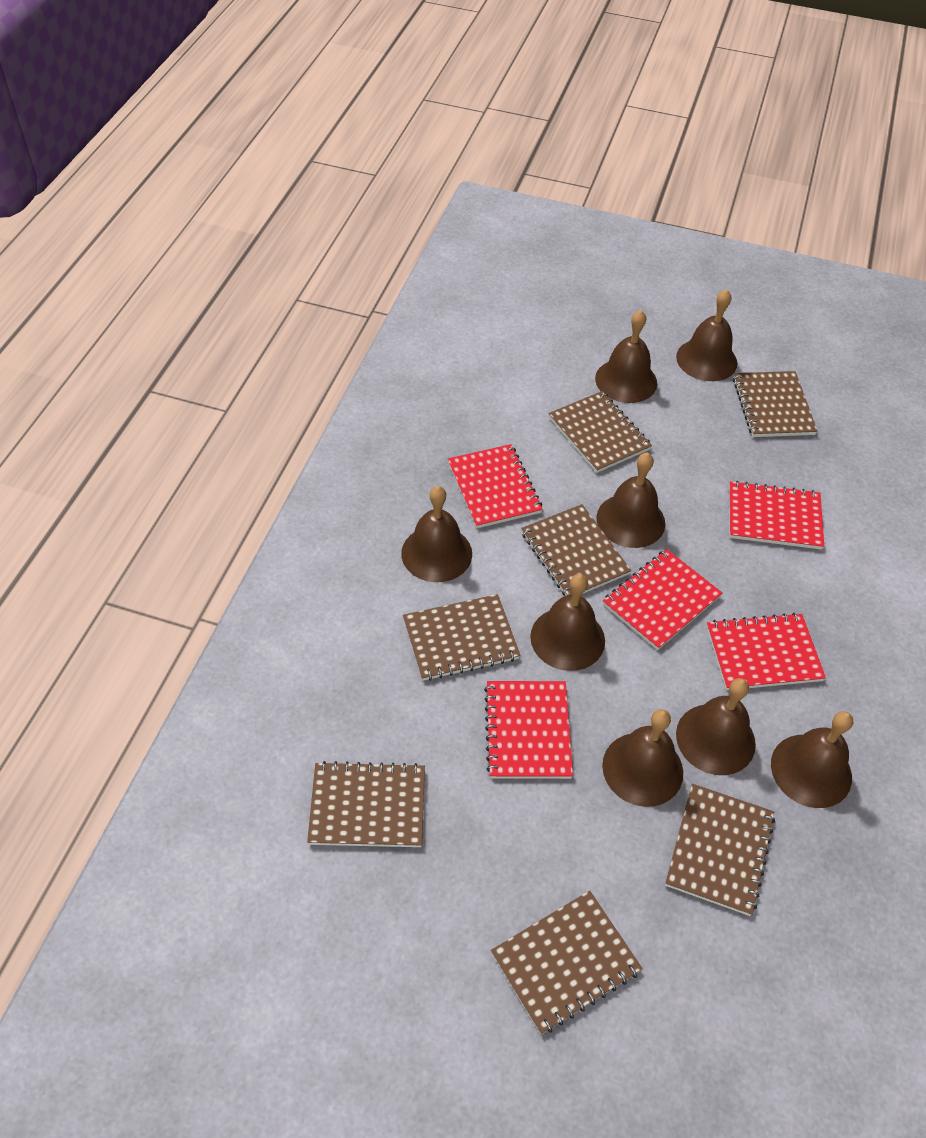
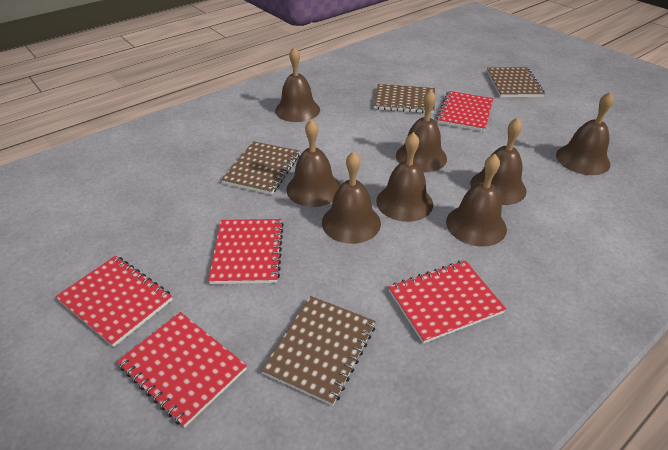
brown notebook: [307,761,425,847] [403,594,520,681] [491,891,643,1035] [521,504,631,596] [549,391,652,473] [665,784,775,916] [733,371,818,437] = 7 -> [221,141,300,195] [261,296,376,406] [374,84,435,113] [487,67,545,97] = 4

